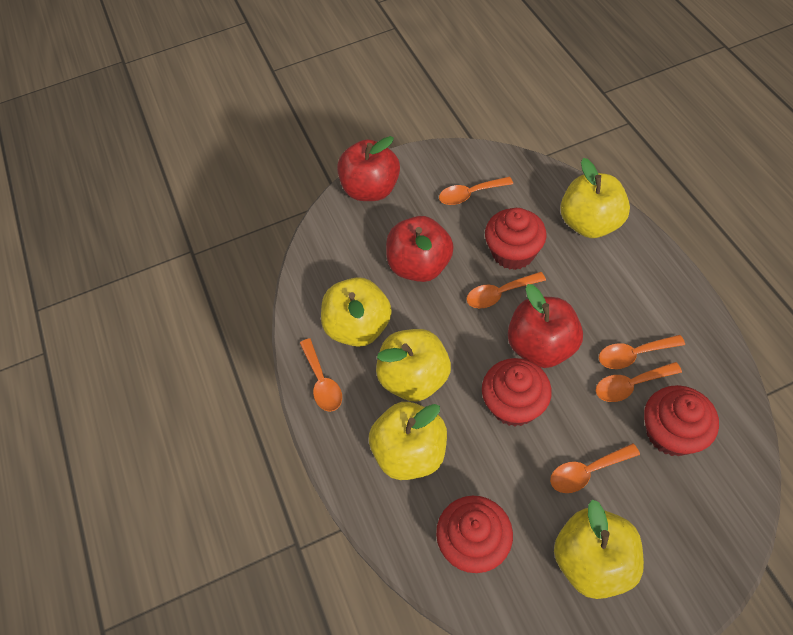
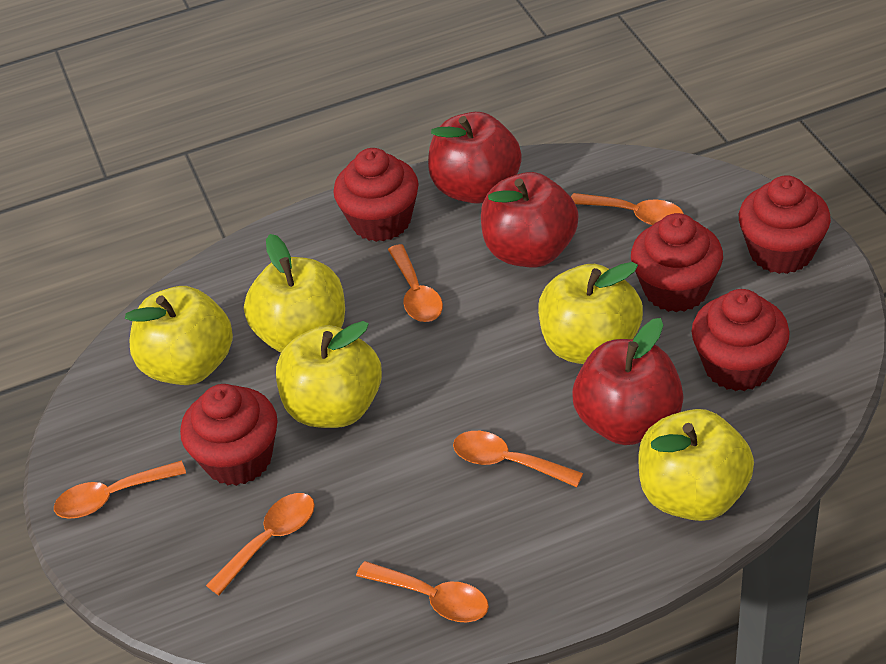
red cupcake: [436,496,513,573] [482,358,552,426] [485,208,547,270] [644,385,719,456] = 4 -> [180,384,277,486] [333,148,419,242] [631,213,723,312] [691,289,790,391] [739,175,831,274] = 5

